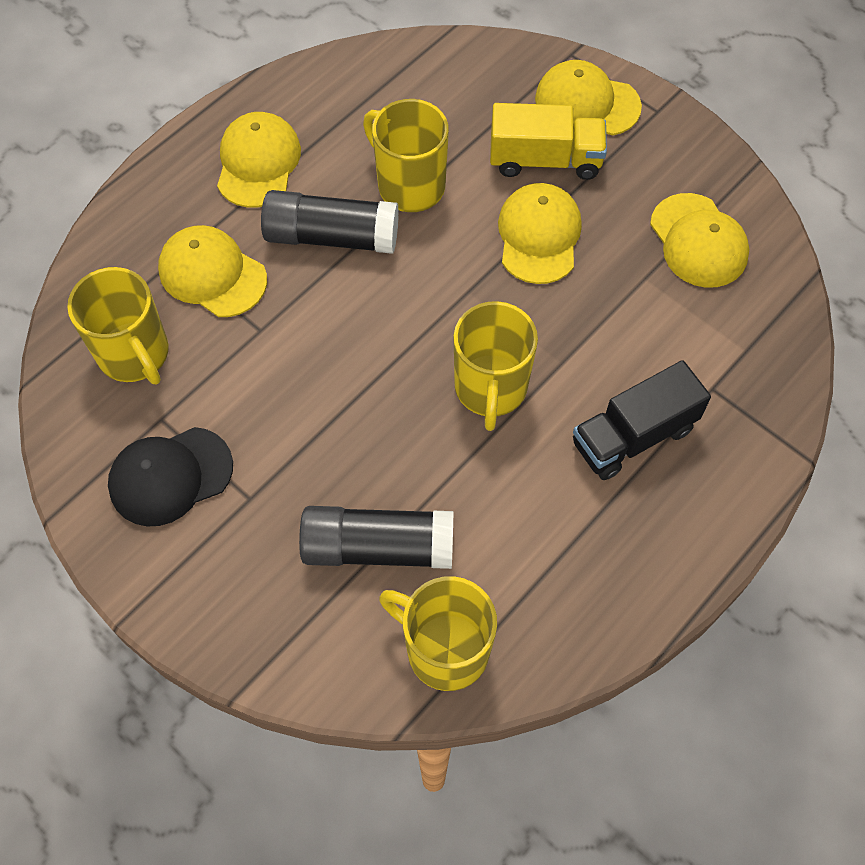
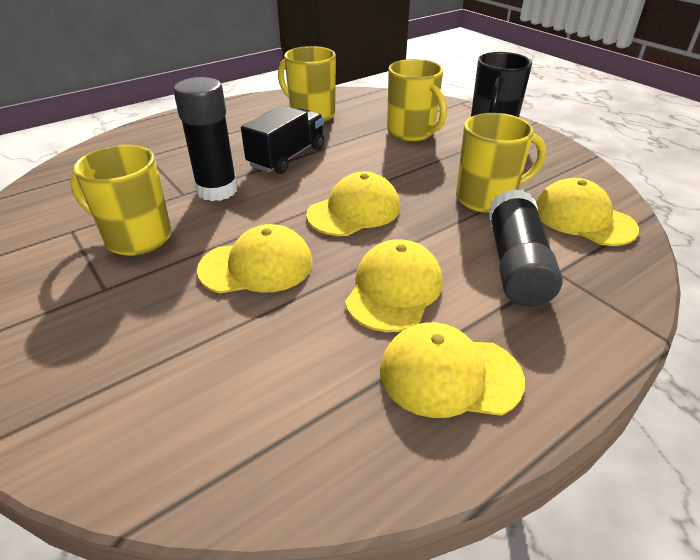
black cap: [108,427,233,527] = 1 -> none = 0
black mug: none = 0 -> [471,52,532,117] = 1
yellow truck: [490,103,607,180] = 1 -> none = 0

